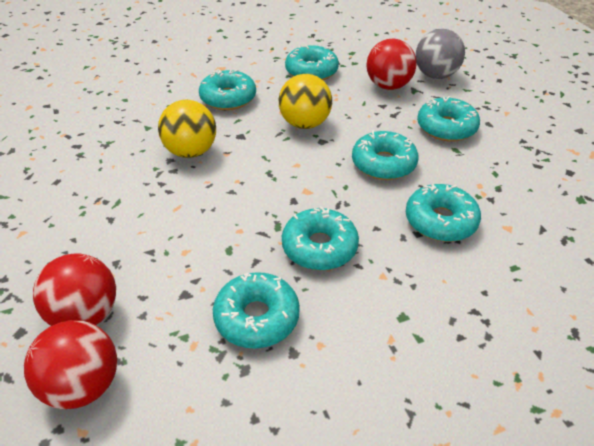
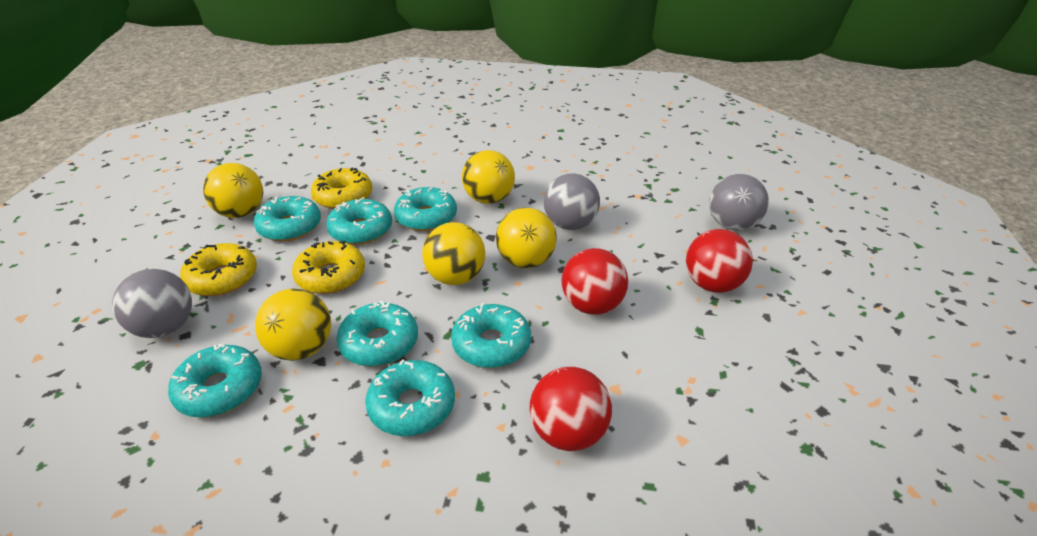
grey ball: [415,29,465,79] = 1 -> [112,269,192,338] [544,173,600,230] [709,174,769,231] = 3
yellow ball: [158,100,216,158] [279,74,332,129] = 2 -> [203,163,263,218] [255,289,331,361] [422,222,485,285] [462,150,515,204] [496,207,557,268] = 5
yellow donut: none = 0 -> [180,243,257,296] [292,241,365,294] [311,168,372,209] = 3

